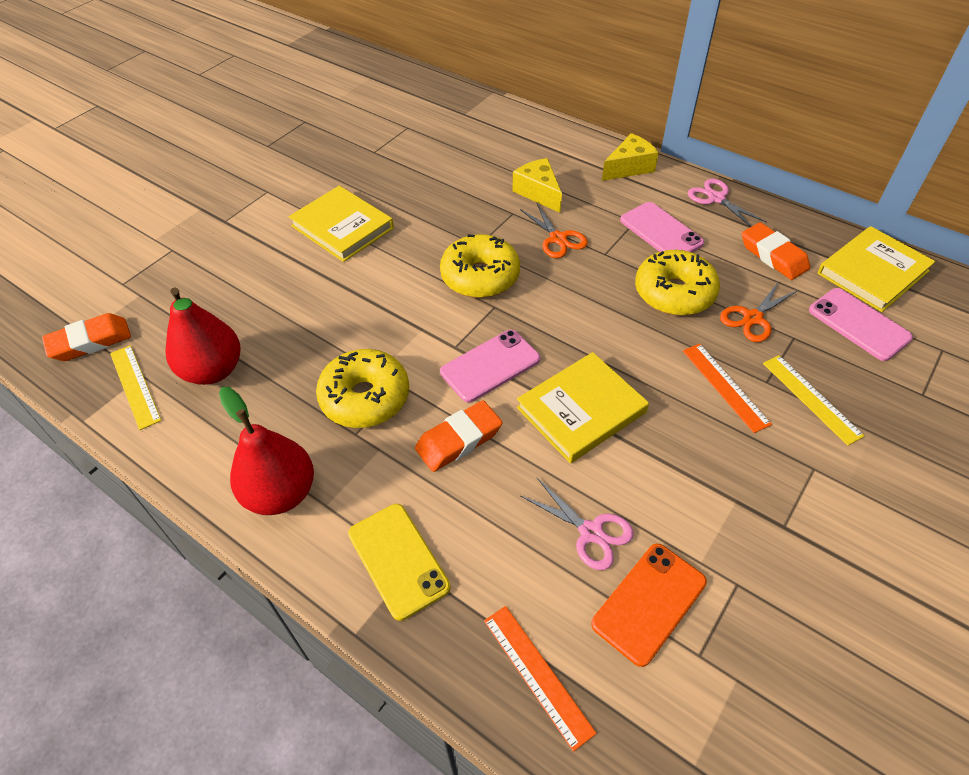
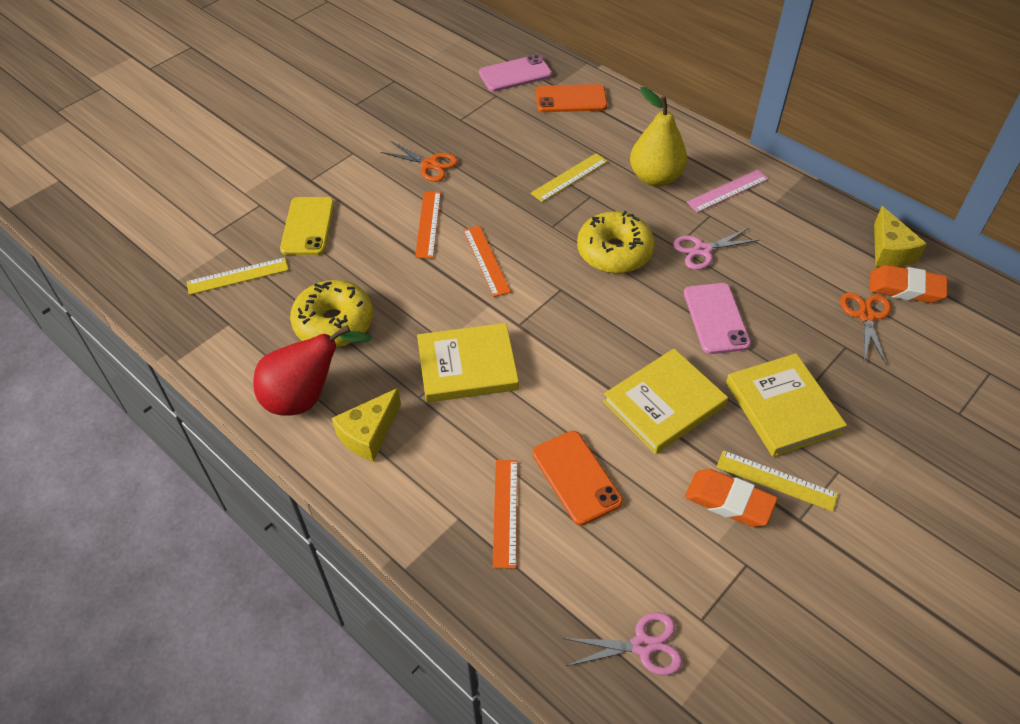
orange eraser: [42,313,131,361] [415,400,502,472] [742,222,810,280] = 3 -> [685,469,778,527] [870,265,948,303] = 2
orange phone: [591,544,707,667] = 1 -> [532,431,623,526] [536,84,607,112] = 2
orange ruler: [484,606,597,752] [683,344,772,433] = 2 -> [415,191,441,258] [463,226,511,297] [493,460,518,568] = 3
pink phone: [440,330,540,402] [620,202,704,252] [809,288,913,361] = 3 -> [479,55,552,92] [684,283,751,354] = 2
pink ruler: none = 0 -> [686,169,769,213] = 1
red pear: [166,287,240,385] [219,386,314,515] = 2 -> [253,325,372,416] = 1
yellow donut: [316,349,409,428] [440,234,520,298] [635,250,720,316] = 3 -> [290,280,373,348] [577,211,655,274] = 2
yellow pear: none = 0 -> [630,87,687,187] = 1
yellow ruler: [110,345,162,430] [763,355,865,446] = 2 -> [187,257,289,295] [531,153,608,202] [716,450,838,512] = 3

